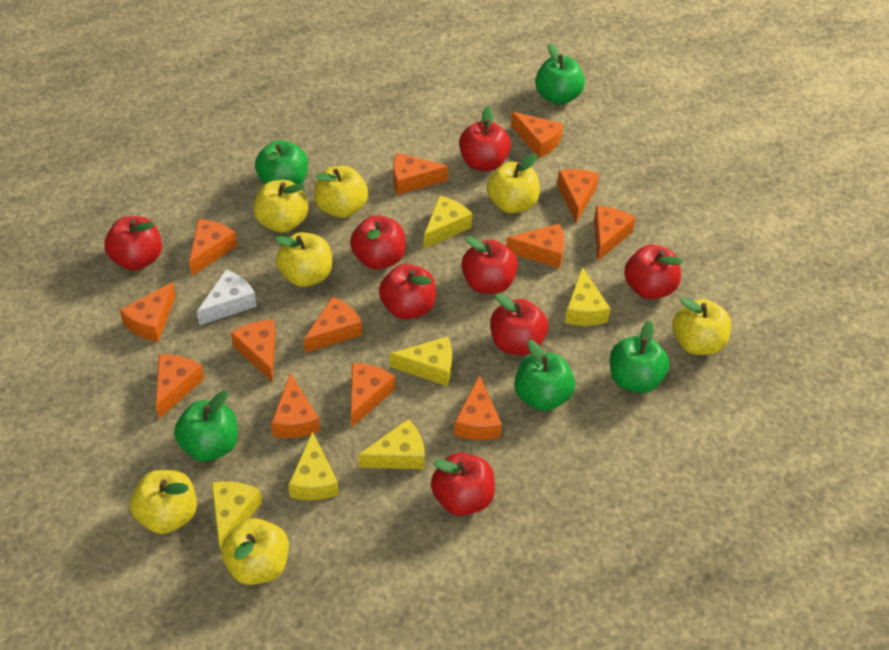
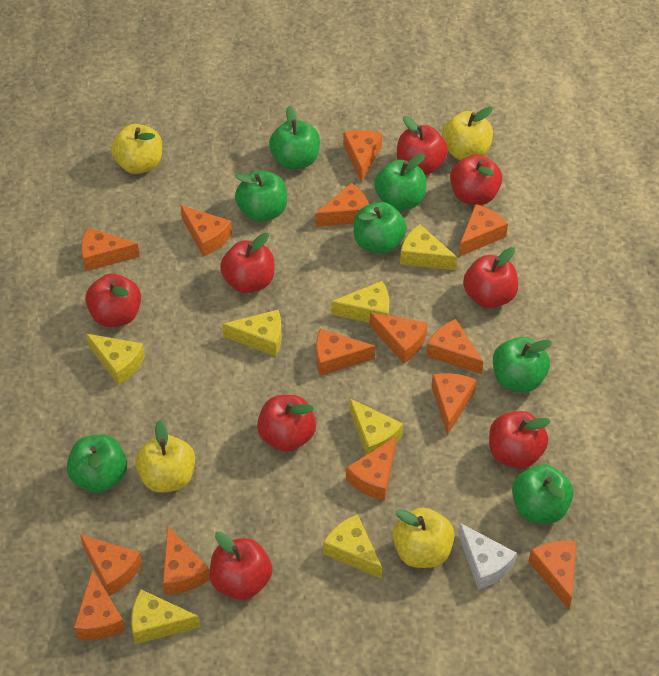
green apple: [174,391,238,462] [255,140,308,185] [514,340,575,411] [535,43,585,105] [610,320,670,393] = 5 -> [67,435,127,493] [235,171,287,222] [269,105,320,170] [354,202,407,254] [374,154,427,210] [493,337,552,392] [512,464,573,524] = 7
orange cheese: [120,282,176,342] [156,354,204,419] [189,219,237,276] [231,320,276,382] [271,373,320,438] [304,296,362,353] [351,363,395,428] [393,153,448,195] [454,375,502,440] [506,224,564,269] [511,112,563,158] [557,169,599,223] [594,206,636,261] = 13 -> [74,569,125,640] [80,534,142,596] [81,227,140,272] [163,526,210,595] [180,205,232,256] [315,183,369,227] [316,329,375,376] [343,130,382,182] [346,437,396,501] [369,312,427,363] [426,319,483,374] [431,373,476,435] [459,204,508,257] [528,541,577,610] = 14
yellow apple: [130,470,197,534] [221,518,289,585] [254,180,308,233] [275,232,332,287] [314,166,368,218] [487,154,540,214] [672,297,731,355] = 7 -> [111,124,162,174] [135,420,195,493] [392,508,455,568] [442,107,493,160] = 4
yellow cheese: [211,481,262,550] [288,431,339,500] [358,419,425,469] [390,337,452,386] [424,195,472,249] [565,267,611,326] = 6 -> [86,334,145,385] [131,590,200,644] [222,309,282,356] [323,514,382,579] [331,281,389,323] [349,399,403,455] [400,224,457,270] = 7

